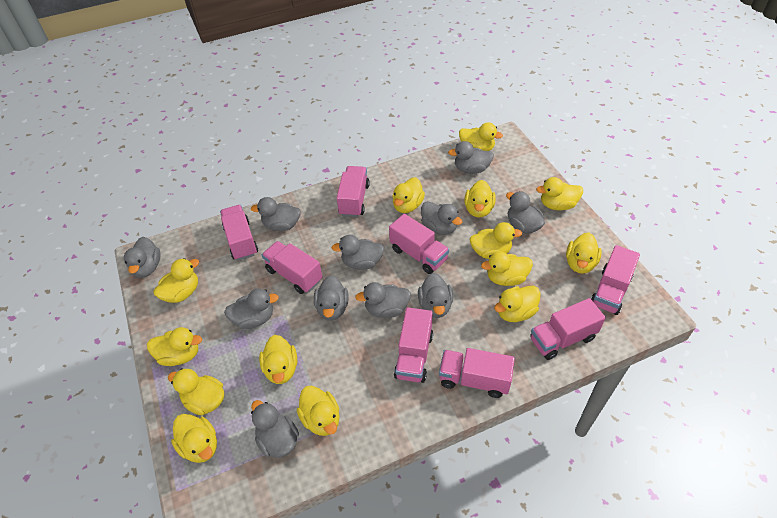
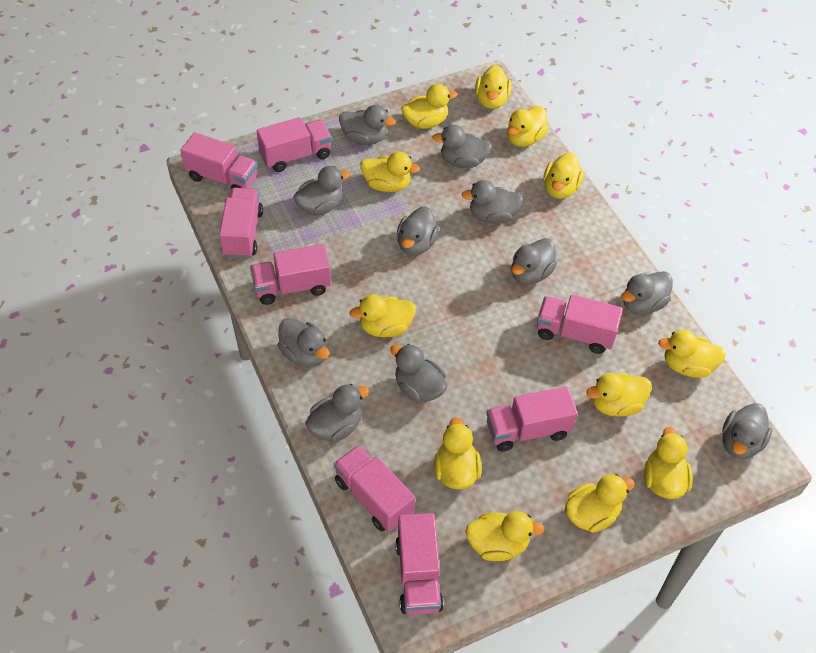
yellow duck: [147,327,202,366] [153,258,199,303] [168,369,224,415] [171,414,217,463] [259,335,297,384] [297,386,340,436] [392,177,425,213] [459,122,503,151] [464,180,496,217] [470,222,522,259] [481,251,533,286] [494,286,541,322] [536,177,583,210] [566,233,602,274] = 14 -> [350,294,416,337] [361,152,420,192] [401,84,457,129] [434,417,482,489] [465,511,545,561] [475,65,511,109] [507,106,548,147] [544,152,584,199] [565,474,635,533] [586,373,652,417] [644,427,693,499] [658,330,726,378] = 12

